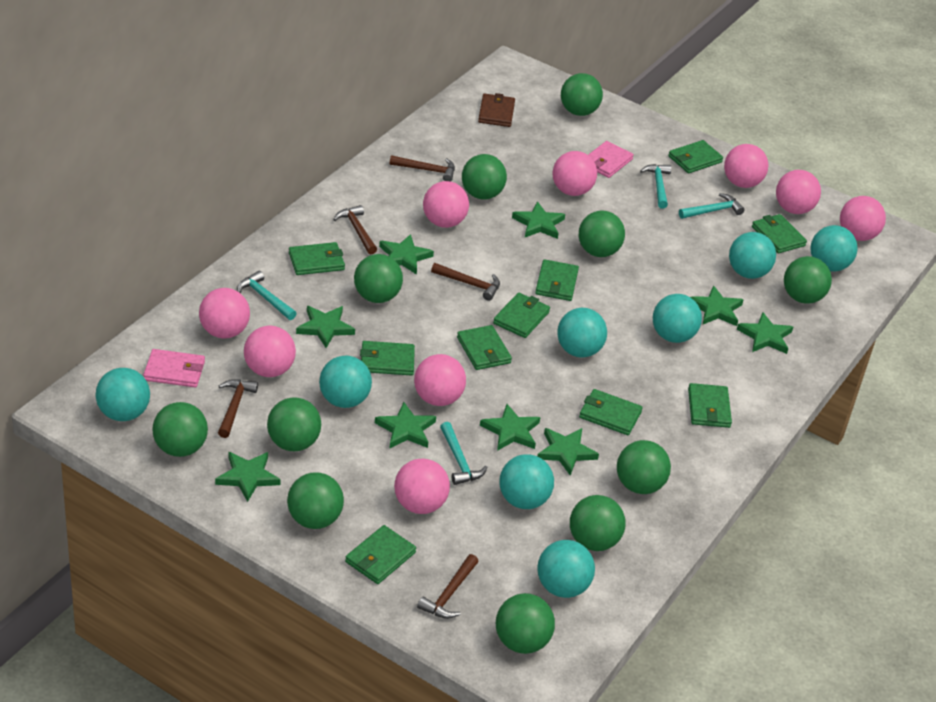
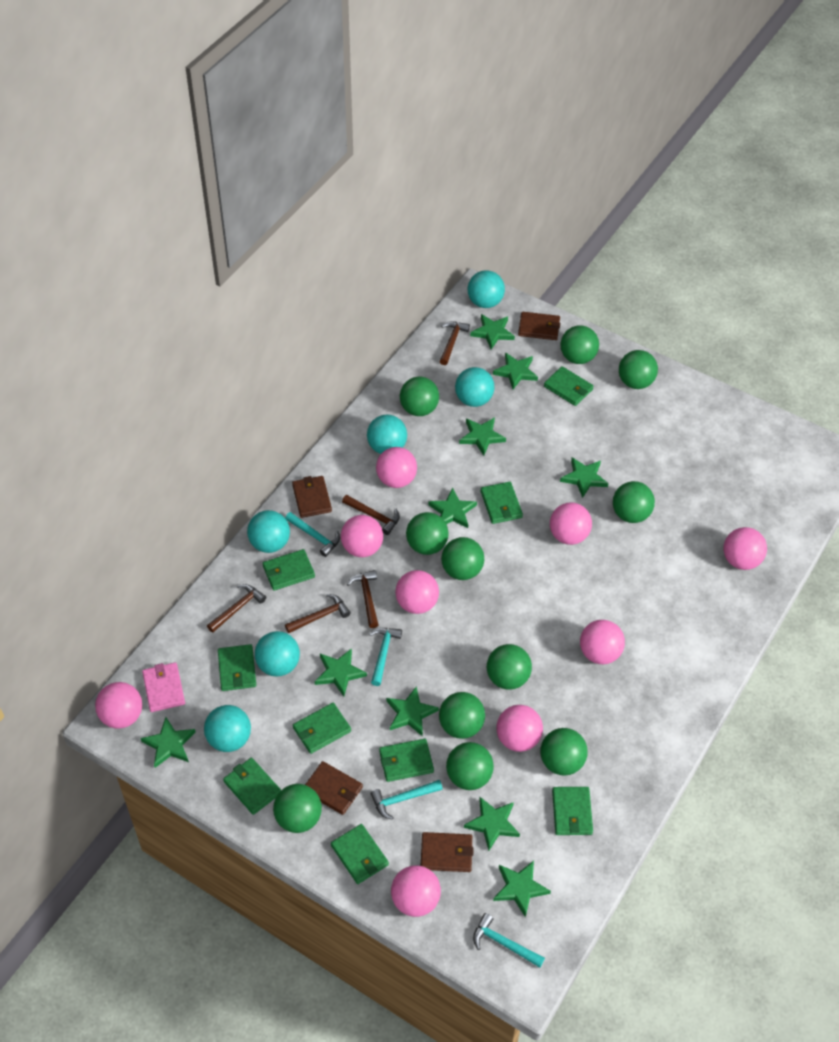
brown wallet: [478,93,515,127] = 1 -> [292,476,332,518] [305,761,363,815] [421,832,474,872] [518,312,560,340] = 4
green star: [215,452,281,502] [296,306,355,348] [375,402,436,449] [379,234,434,275] [480,404,540,451] [512,202,565,239] [537,428,599,475] [690,285,743,326] [737,312,793,354] = 9 -> [140,717,195,768] [315,648,367,696] [386,687,439,736] [428,488,477,528] [459,417,506,455] [464,797,520,851] [470,314,515,349] [493,353,538,389] [493,861,551,917] [560,458,608,498] = 10
green wallet: [289,242,345,275] [345,525,416,584] [360,341,415,376] [457,325,512,370] [493,293,550,338] [535,259,579,301] [579,389,643,435] [668,140,723,173] [688,383,732,428] [752,214,807,253] = 10 -> [218,644,256,691] [223,758,281,815] [263,549,315,591] [293,703,351,754] [331,824,389,884] [379,739,434,782] [480,482,523,524] [544,366,594,406] [552,787,593,835] = 9
pink wallet: [143,349,205,387] [588,141,634,178] = 2 -> [142,662,185,712] = 1
turquoise ball: [95,368,150,421] [319,356,372,408] [499,454,554,509] [537,540,595,598] [557,308,607,357] [653,294,702,343] [729,232,776,279] [811,225,858,272] = 8 -> [204,705,251,752] [247,510,290,553] [255,631,300,676] [367,415,407,454] [455,367,495,407] [467,270,505,308] = 6

